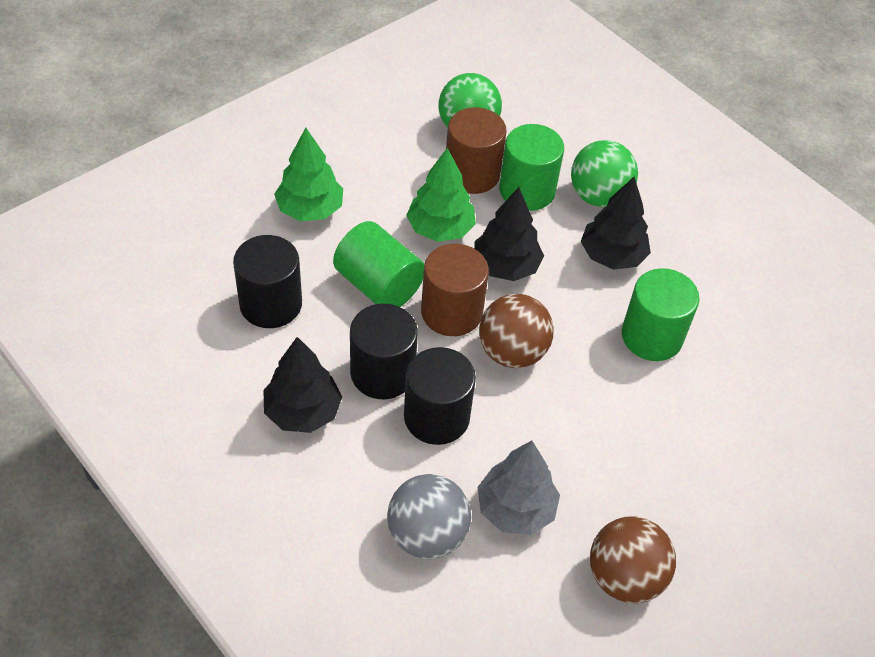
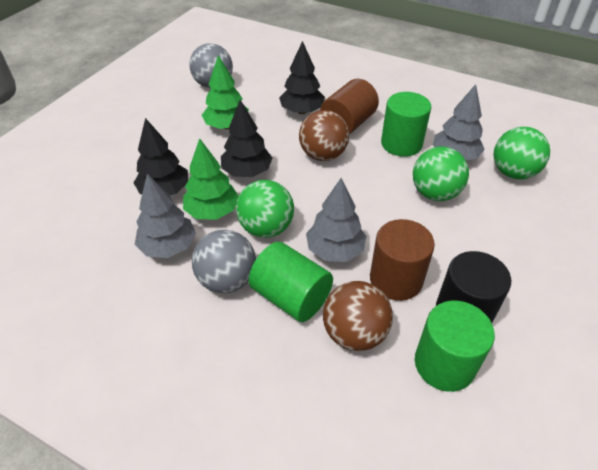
black cylinder: [233,235,302,328] [350,304,418,399] [404,347,476,445] = 3 -> [436,251,511,323] = 1
green ball: [438,73,502,128] [571,140,638,207] = 2 -> [236,180,294,238] [413,146,469,201] [493,127,550,179] = 3
grey ball: [387,474,471,559] = 1 -> [189,43,233,88] [192,230,256,294] = 2
grey tree: [477,441,560,535] = 1 -> [135,174,196,258] [306,178,366,262] [433,84,485,160] = 3

